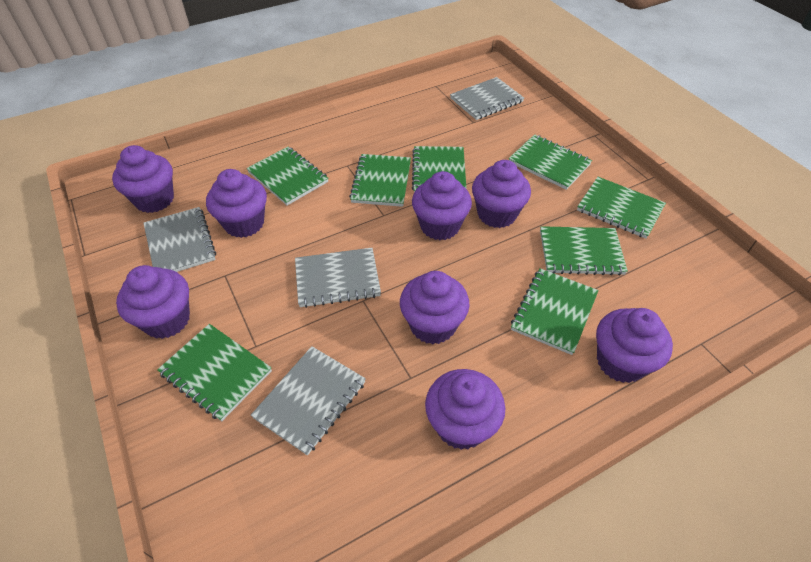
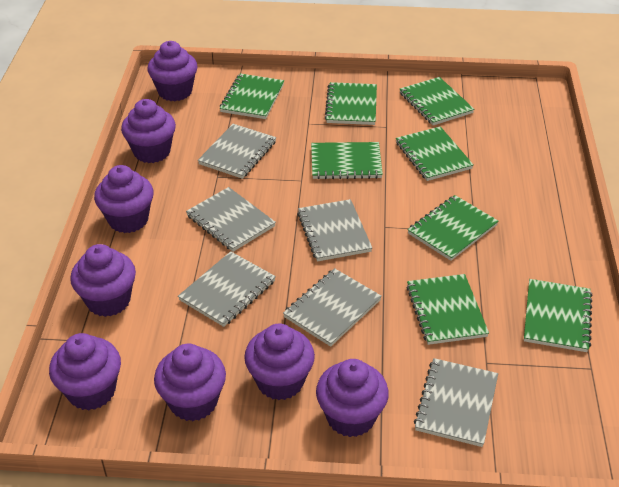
grey notebook: [144,207,216,272] [251,346,366,455] [295,248,381,308] [450,77,524,120] = 4 -> [178,251,276,327] [186,187,276,252] [198,124,276,179] [283,268,382,347] [297,199,372,262] [414,358,498,447] = 6

